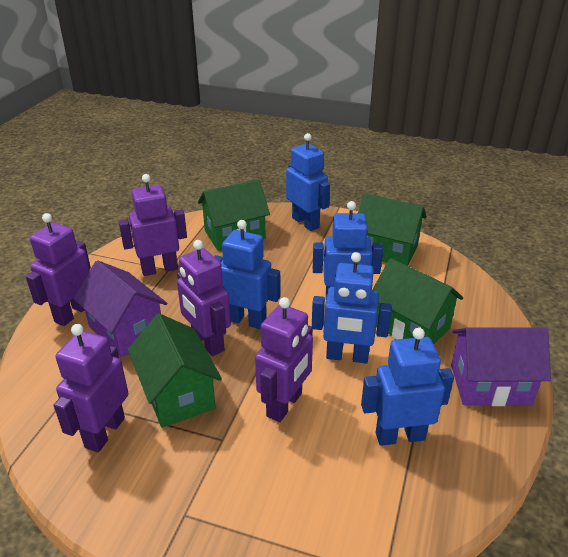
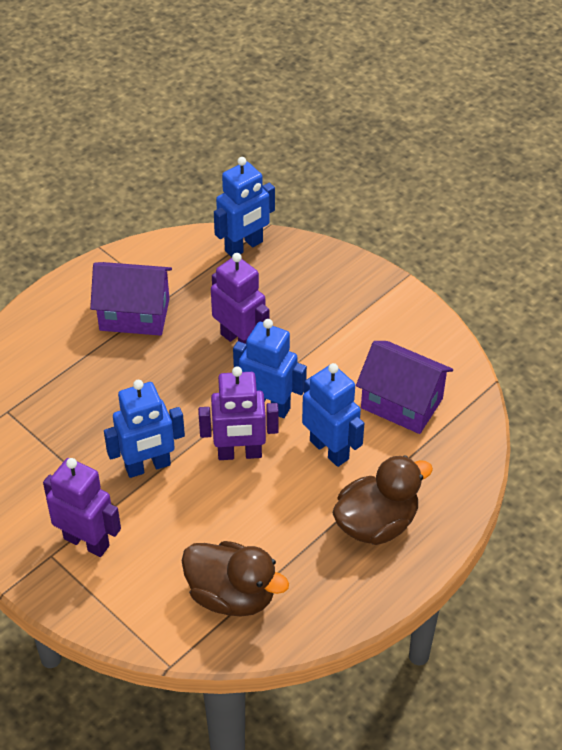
blue robot: [214,220,280,329] [286,133,330,231] [312,252,392,364] [313,201,383,297] [361,328,454,446] = 5 -> [104,380,185,478] [214,157,275,257] [233,319,307,418] [302,363,364,467] = 4
brown duck: none = 0 -> [182,541,289,617] [332,455,433,545] = 2
green house: [128,313,222,428] [198,179,270,251] [358,194,427,266] [372,258,463,344] = 4 -> none = 0
purple robot: [26,213,91,326] [54,324,128,453] [119,174,187,276] [177,240,231,357] [255,297,313,422] = 5 -> [43,458,121,557] [198,367,279,460] [211,253,269,344] = 3

